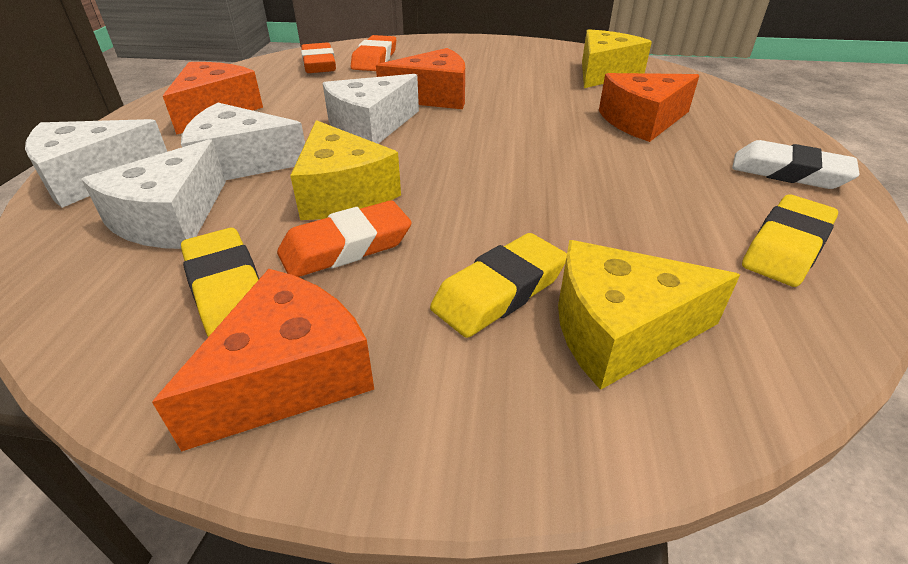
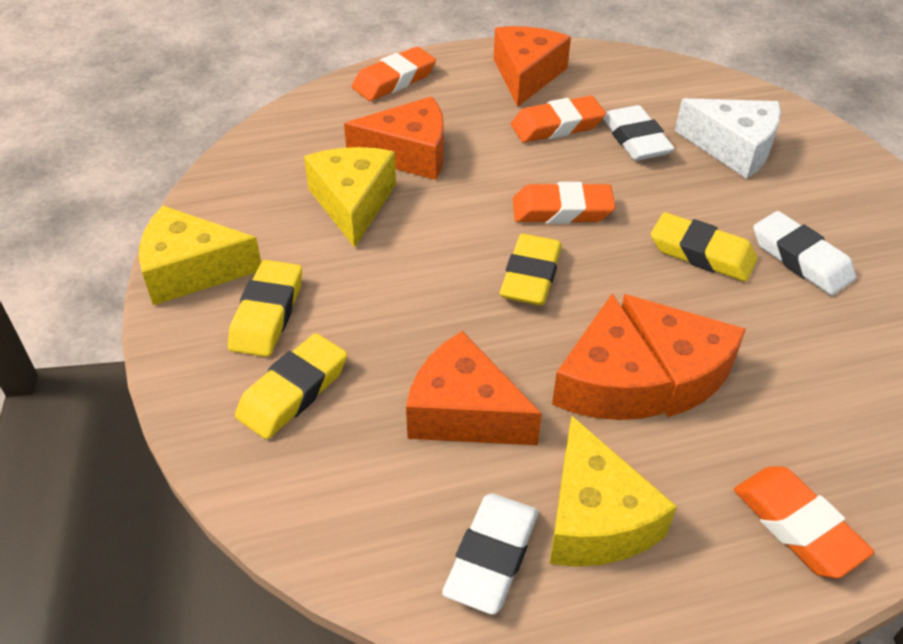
orange cheese: [152,269,374,452] [163,62,263,135] [376,48,465,109] [599,73,700,142] = 4 -> [344,96,444,180] [406,331,542,445] [494,26,571,107] [552,294,672,420] [622,294,746,417] = 5
orange eraser: [277,200,412,277] [301,43,336,73] [351,35,396,71] = 3 -> [352,47,436,101] [511,96,606,143] [513,182,616,224] [734,467,875,578] = 4
white cheese: [25,119,167,208] [81,139,226,249] [181,103,305,180] [323,74,419,144] = 4 -> [675,98,781,179] = 1
white eraser: [732,140,860,189] = 1 -> [442,493,538,615] [603,105,675,161] [753,211,856,295] = 3
yellow eraser: [181,228,259,337] [430,233,567,338] [742,194,838,287] = 3 -> [228,260,302,357] [235,333,347,439] [500,234,562,305] [651,212,758,282] = 4

